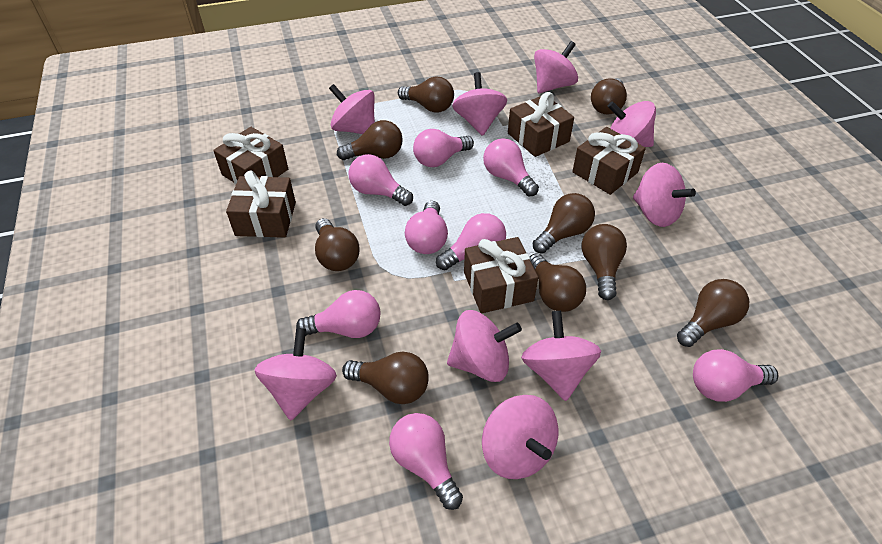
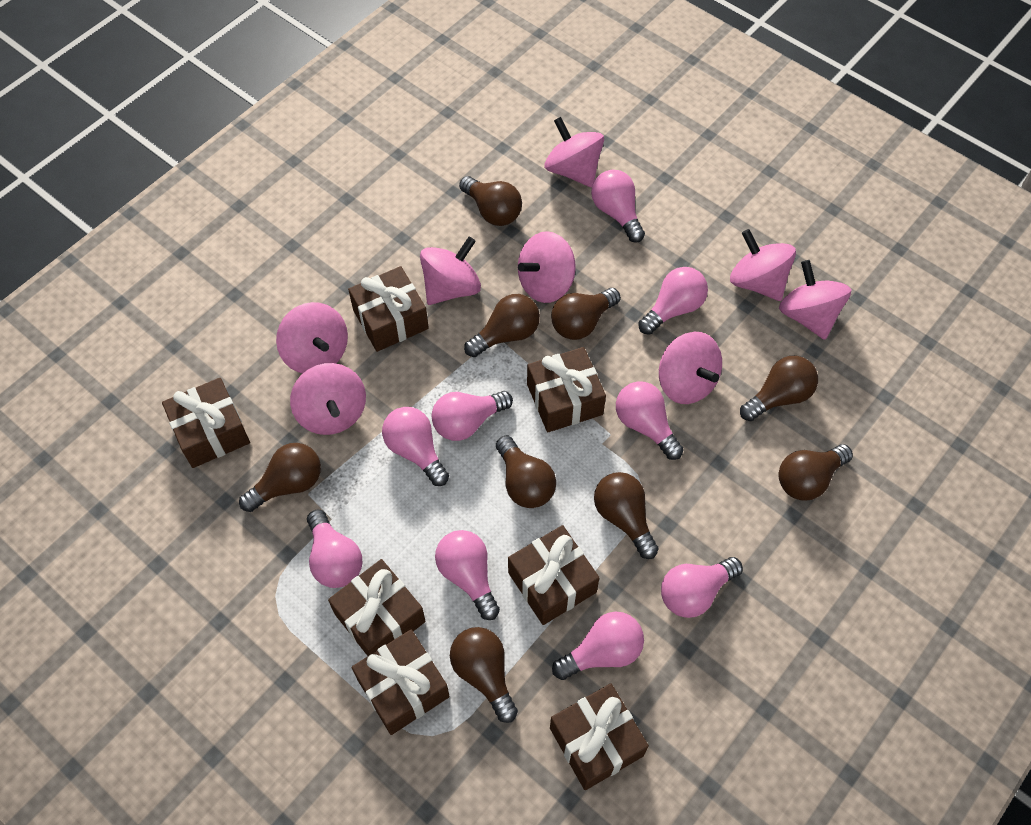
brown gift: [213,127,288,184] [226,170,296,238] [464,237,538,313] [508,92,574,157] [572,127,646,195] = 5 -> [162,378,250,468] [328,559,425,656] [348,266,429,352] [352,630,450,735] [508,525,599,625] [527,347,606,432] [550,684,649,790] = 7
pink light bulb: [296,290,381,338] [348,154,413,206] [389,413,463,510] [405,201,448,254] [413,129,474,167] [436,213,506,271] [483,138,539,197] [693,349,778,402] = 8 -> [307,509,362,588] [382,407,449,486] [432,391,513,441] [435,530,500,620] [552,611,644,680] [591,170,645,243] [616,381,684,460] [638,267,708,335] [661,557,743,618] = 9
pink spinning top: [255,328,337,421] [329,84,375,134] [447,310,522,382] [452,72,507,136] [482,395,558,479] [521,311,601,401] [534,41,578,93] [608,101,656,147] [633,163,696,227] = 9 -> [276,302,348,373] [290,363,366,435] [420,237,481,305] [518,231,576,303] [545,117,604,187] [659,332,722,404] [730,229,796,301] [779,260,851,340] = 8

